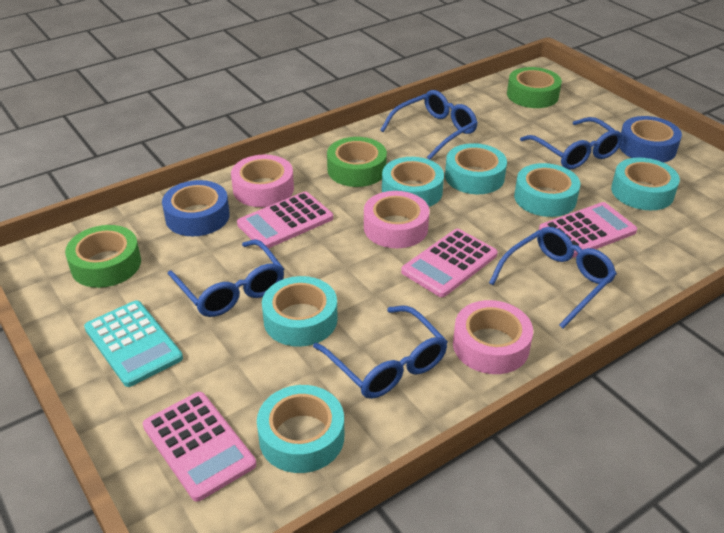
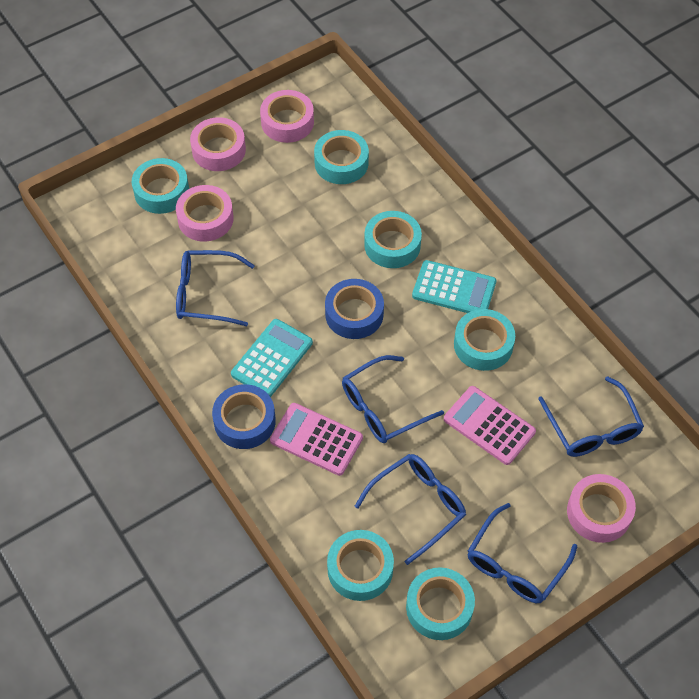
green tape: [65,225,141,288] [327,137,387,187] [507,67,562,108] = 3 -> none = 0
pink calculator: [143,392,256,502] [237,191,333,250] [401,229,498,297] [539,202,637,258] = 4 -> [270,403,363,476] [444,386,536,465] = 2
pink tape: [231,155,294,207] [364,191,429,248] [453,300,533,374] = 3 -> [176,185,234,242] [190,117,246,171] [260,90,314,143] [567,474,636,543] = 4
turquoise calculator: [84,300,183,387] = 1 -> [231,319,313,397] [412,260,496,313] = 2

